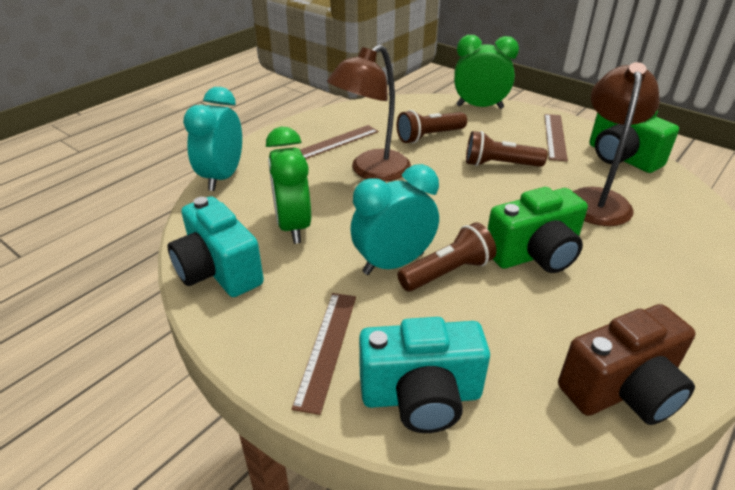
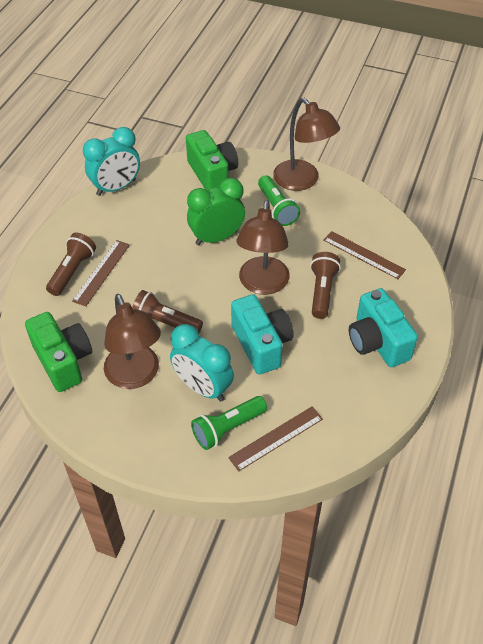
brown camera: [558,304,696,425] = 1 -> none = 0
brown lamp: [327,44,411,181] [573,62,660,226] = 2 -> [104,294,161,389] [237,200,290,295] [273,98,340,191] = 3
green clock: [266,127,311,244] [454,35,519,109] = 2 -> [187,178,245,245] = 1
green flashlight: none = 0 -> [191,396,267,450] [258,175,300,226] = 2

